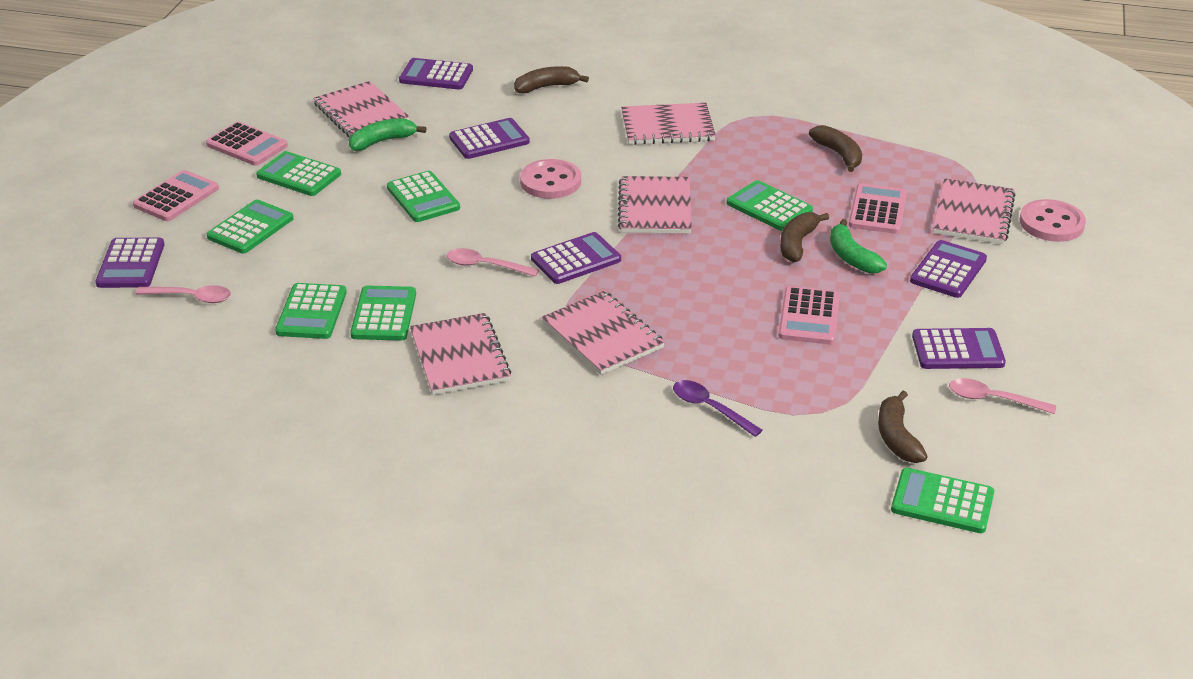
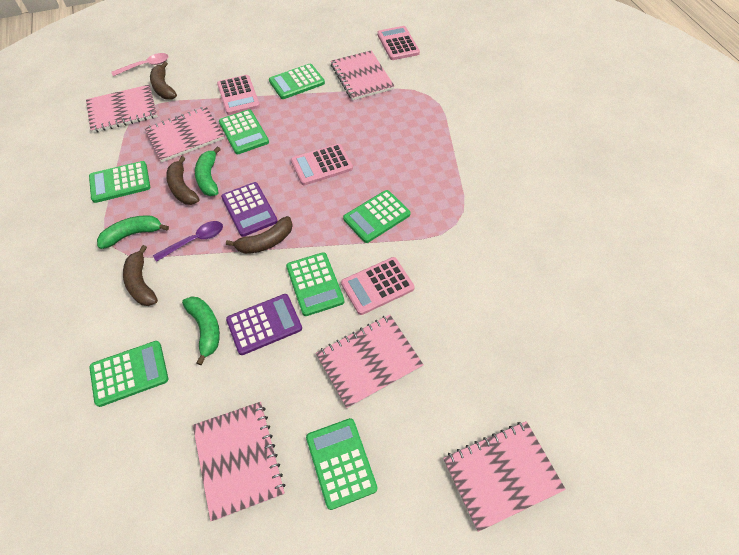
green banana: [349,118,427,151] [830,219,887,274] = 2 -> [97,215,169,249] [182,296,220,365] [195,146,221,196] = 3
pink button: [520,159,581,199] [1020,199,1086,242] = 2 -> none = 0
pink spoon: [136,285,231,303] [447,248,539,277] [949,378,1056,414] = 3 -> [111,53,168,76] = 1
purple calculator: [95,238,165,288] [399,58,473,89] [449,118,530,159] [531,232,621,284] [910,240,987,298] [912,328,1006,369] = 6 -> [221,182,278,237] [226,294,302,355] = 2

